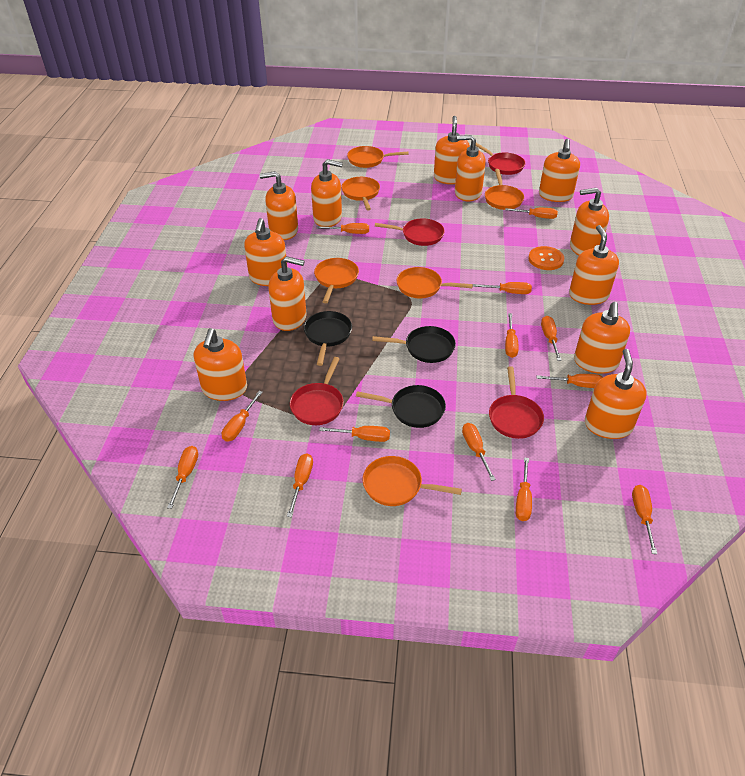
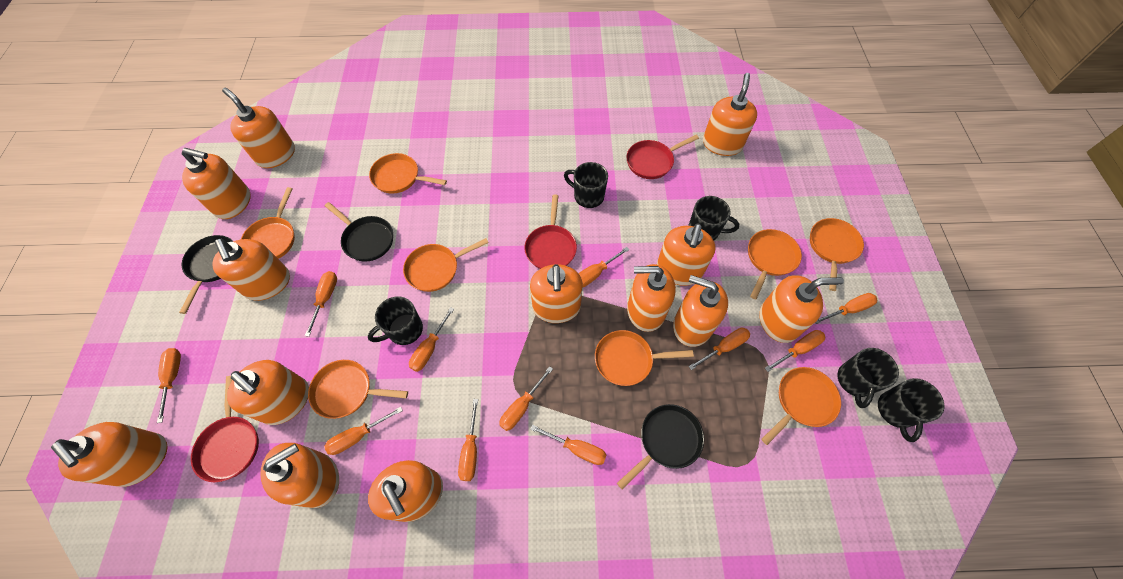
black mug: none = 0 -> [368,296,423,345] [564,162,608,208] [688,196,739,240] [838,348,899,408] [878,378,944,442] = 5
orange button: [528,246,564,270] = 1 -> none = 0
orange pan: [314,258,359,303] [341,177,380,211] [347,146,409,168] [363,456,462,506] [397,267,473,298] [485,169,524,210] = 6 -> [241,187,295,259] [308,360,408,419] [369,153,447,194] [403,238,488,292] [595,330,694,386] [748,229,802,299] [761,367,841,445] [810,218,864,291] = 8
orange screwdriver: [167,446,198,509] [222,391,263,442] [287,453,313,517] [317,223,369,234] [319,426,390,442] [462,423,496,481] [473,282,532,294] [505,208,558,219] [505,313,519,358] [516,457,532,521] [536,374,603,388] [541,316,562,361] [632,485,657,554] = 13 -> [157,348,181,423] [305,271,337,337] [325,407,403,455] [409,307,454,372] [458,399,478,481] [499,366,553,431] [530,425,606,465] [579,247,629,288] [688,328,750,370] [765,330,825,372] [815,293,878,324] = 11
orange soap dispenser: [194,328,247,401] [244,218,286,286] [260,171,298,240] [268,256,307,331] [311,159,343,227] [434,116,470,184] [455,135,486,201] [539,139,580,202] [569,225,619,305] [570,188,609,255] [574,302,630,374] [585,349,647,439] = 12 -> [51,422,168,487] [182,148,251,219] [212,238,290,301] [222,88,295,168] [227,360,309,425] [260,443,339,508] [368,460,443,522] [530,264,583,323] [627,264,676,332] [657,224,716,286] [673,275,728,347] [703,73,757,156] [760,275,844,343] = 13
red pan: [290,357,344,425] [375,218,445,246] [476,143,525,175] [489,366,544,439] = 4 -> [191,376,259,482] [524,194,577,269] [626,135,699,179] = 3

